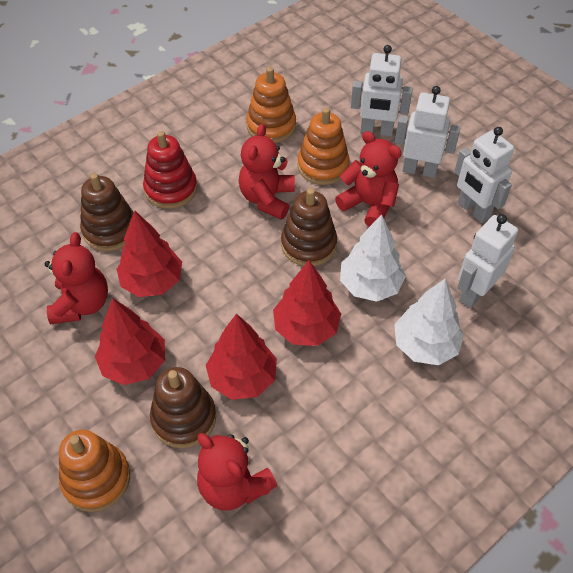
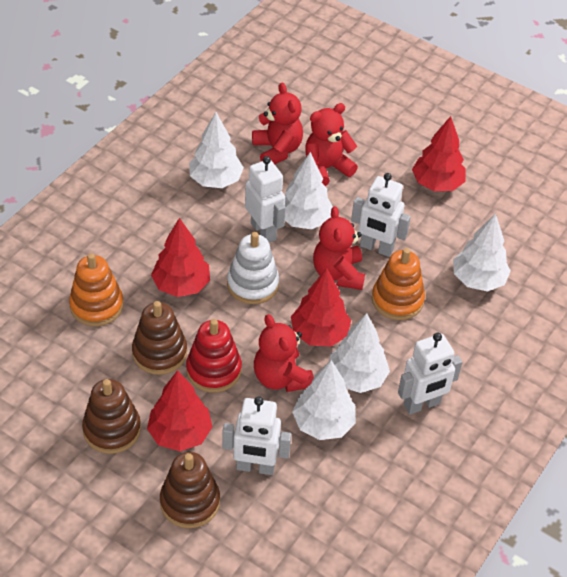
orange stacking toy: [59,430,130,512] [246,67,296,143] [297,108,350,185] = 3 -> [69,253,124,326] [372,248,425,320] = 2
white stacking toy: none = 0 -> [227,232,279,304] = 1
white tree: [340,214,406,302] [394,279,464,365] = 2 -> [189,112,244,188] [285,152,333,230] [292,360,356,440] [329,313,390,393] [453,213,511,292] = 5

